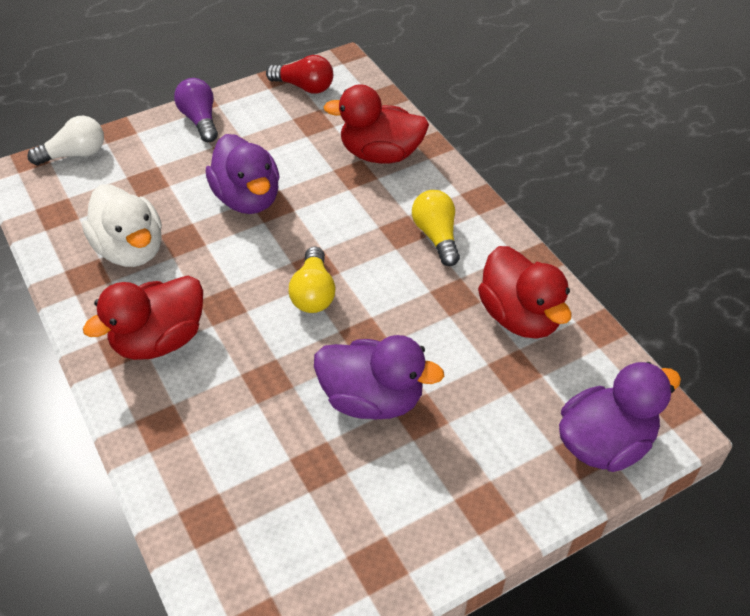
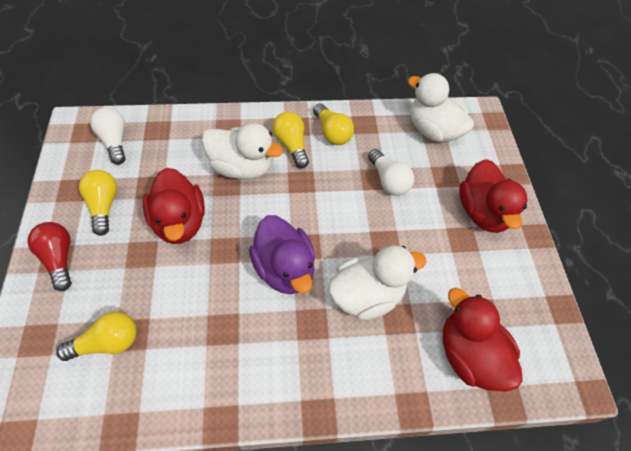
purple duck: [206,134,280,214] [314,335,444,419] [559,362,681,472] = 3 -> [249,215,315,294] = 1
purple light bulb: [174,78,218,142] = 1 -> none = 0
white duck: [82,184,162,267] = 1 -> [202,123,284,180] [328,245,426,321] [408,73,474,143] = 3
white light bulb: [27,116,104,166] = 1 -> [90,107,126,165] [368,149,414,196] = 2
yellow light bulb: [289,246,336,313] [412,190,460,266] = 2 -> [56,311,137,361] [79,170,117,236] [273,112,309,168] [313,103,354,145] = 4

